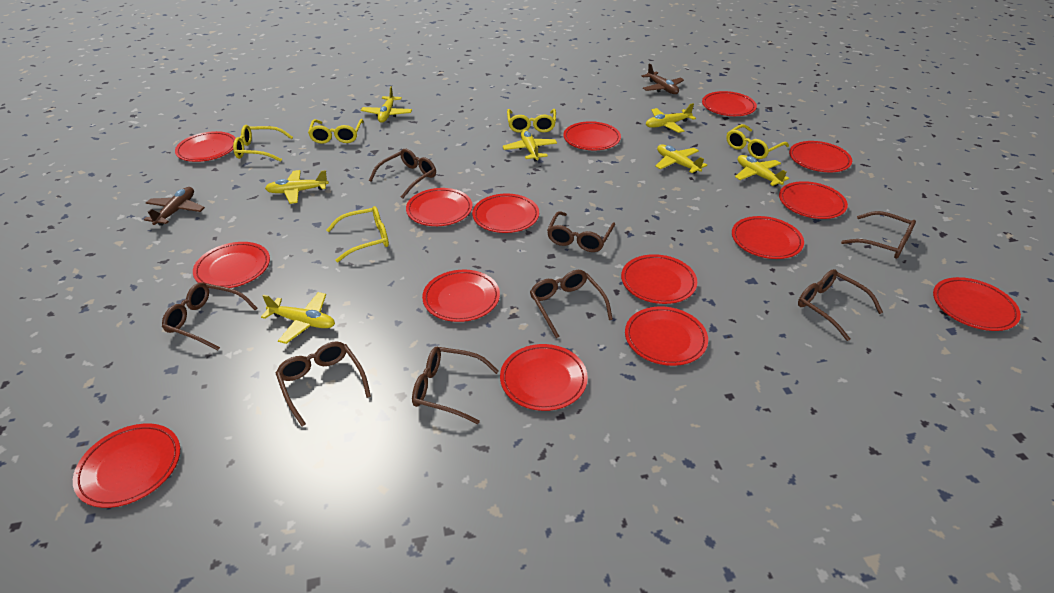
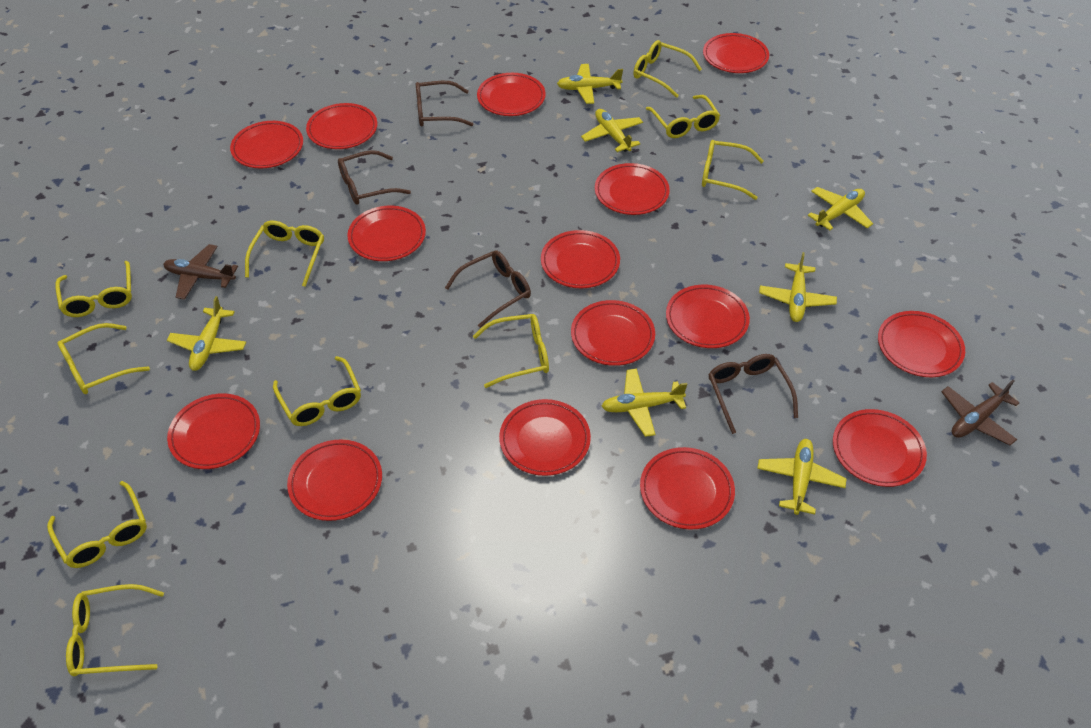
brown glasses: [162,282,257,350] [276,341,371,426] [369,149,436,199] [412,347,499,424] [530,270,613,338] [547,211,615,252] [798,269,883,341] [841,211,916,259] = 8 -> [338,150,411,205] [416,81,473,126] [445,250,531,328] [708,354,798,434] = 4
yellow glasses: [233,125,293,162] [308,119,364,144] [327,206,389,262] [507,109,556,133] [726,124,789,159] = 5 -> [47,481,147,568] [55,261,132,317] [57,323,150,394] [66,584,164,677] [245,221,324,287] [273,356,361,426] [473,314,549,388] [633,40,702,98] [646,95,720,138] [702,140,764,200] = 10

